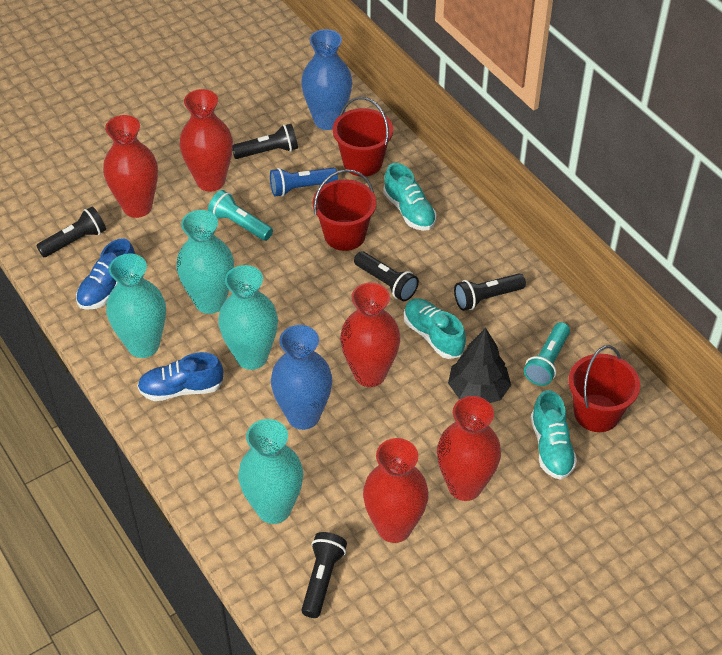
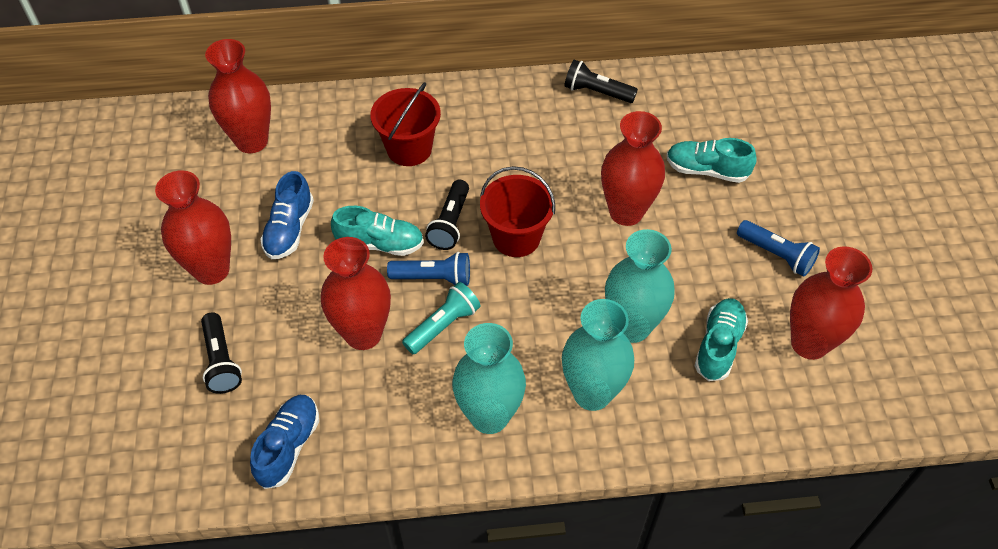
black flashlight: [36,206,106,257] [232,124,298,159] [302,532,347,618] [354,251,419,301] [454,273,526,311] = 5 -> [201,312,242,394] [425,180,469,250] [564,60,638,103] = 3
black tree: [448,327,511,403] = 1 -> none = 0
blue flashlight: [270,168,338,197] = 1 -> [387,252,470,286] [737,220,820,276] = 2
blue vase: [271,325,332,430] [301,29,352,130] = 2 -> none = 0
red bucket: [313,169,376,251] [333,97,393,176] [569,345,640,432] = 3 -> [370,82,441,166] [480,166,555,257] = 2
turquoise flashlight: [208,190,273,241] [524,322,570,386] = 2 -> [402,282,480,354] = 1
turquoise vase: [106,254,166,358] [176,210,234,314] [218,265,278,370] [238,419,303,524] = 4 -> [452,323,526,434] [562,299,634,411] [605,229,675,343] = 3

